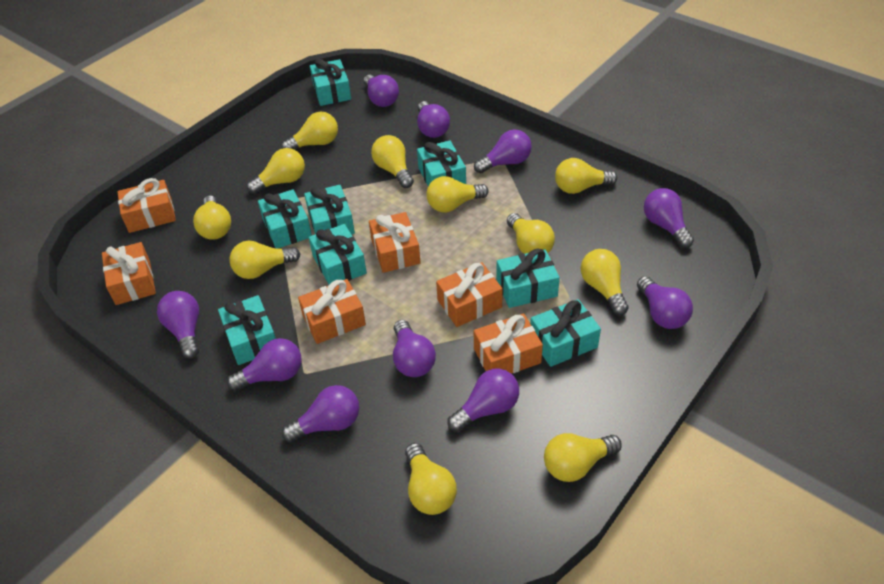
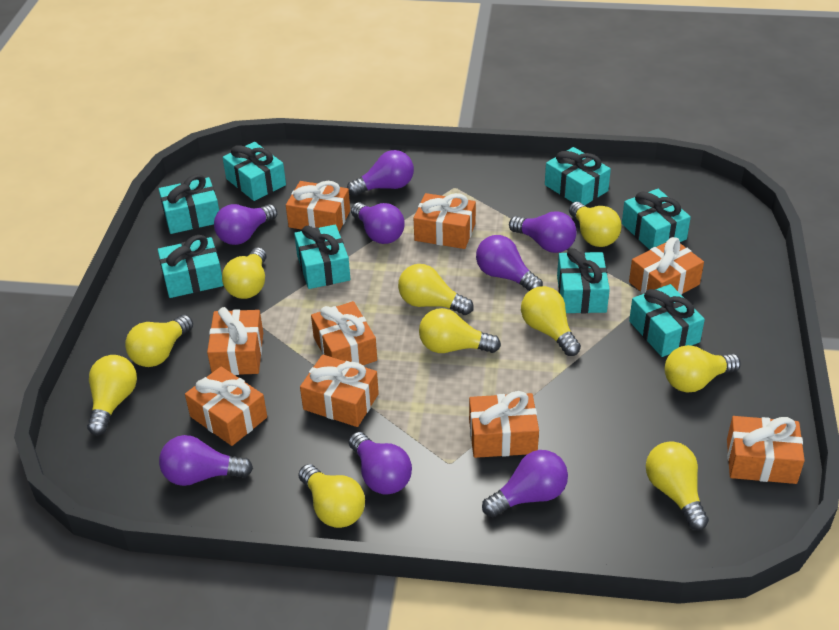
orange gift: [102,242,156,305] [117,178,176,233] [298,279,366,344] [369,212,421,273] [436,262,503,327] [474,313,543,374] = 6 -> [185,367,267,446] [207,307,263,375] [286,181,350,231] [300,355,379,427] [311,301,377,365] [414,193,476,249] [469,391,539,458] [629,237,704,295] [727,416,805,484] = 9
purple light bulb: [157,291,199,359] [227,338,302,391] [282,385,359,442] [364,75,399,107] [393,320,436,377] [417,101,450,138] [447,368,519,432] [474,130,532,173] [637,276,693,329] [644,188,694,248] = 10 -> [159,435,253,486] [214,204,277,245] [347,150,414,196] [349,432,412,495] [351,202,405,244] [476,235,543,291] [482,450,568,517] [509,211,577,253] = 8
yellow light bulb: [193,195,231,240] [229,241,300,279] [247,148,305,194] [281,112,338,150] [371,135,414,188] [405,443,457,515] [427,176,489,213] [507,213,555,254] [544,433,622,482] [555,158,617,194] [581,249,629,315] = 11 -> [87,355,137,435] [125,315,193,367] [222,247,267,299] [299,464,365,528] [398,264,474,315] [419,308,501,353] [521,286,581,356] [569,202,622,247] [646,441,709,530] [665,345,741,392] = 10

